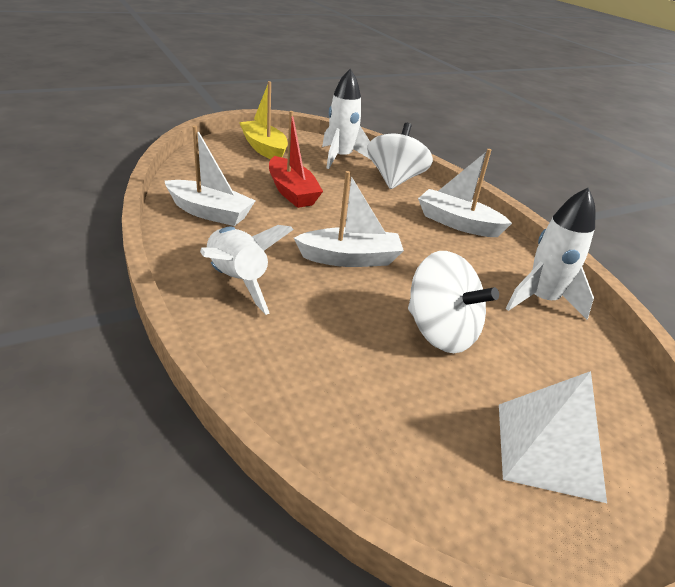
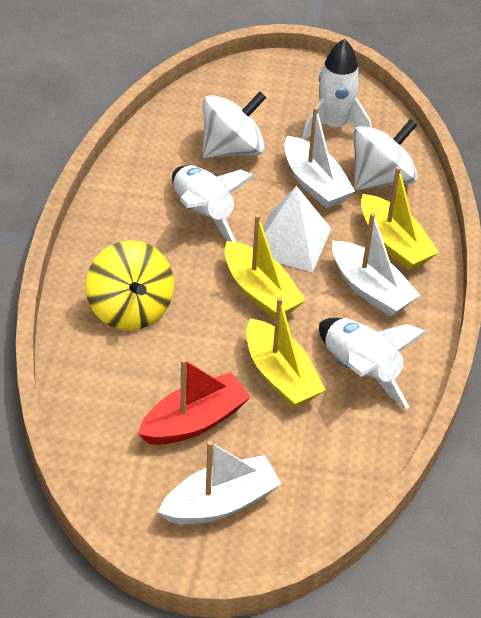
yellow boat: [239,81,288,159] = 1 -> [224,214,306,320] [246,297,325,408] [361,166,439,270] = 3
yellow spinning top: none = 0 -> [86,240,174,330] = 1

